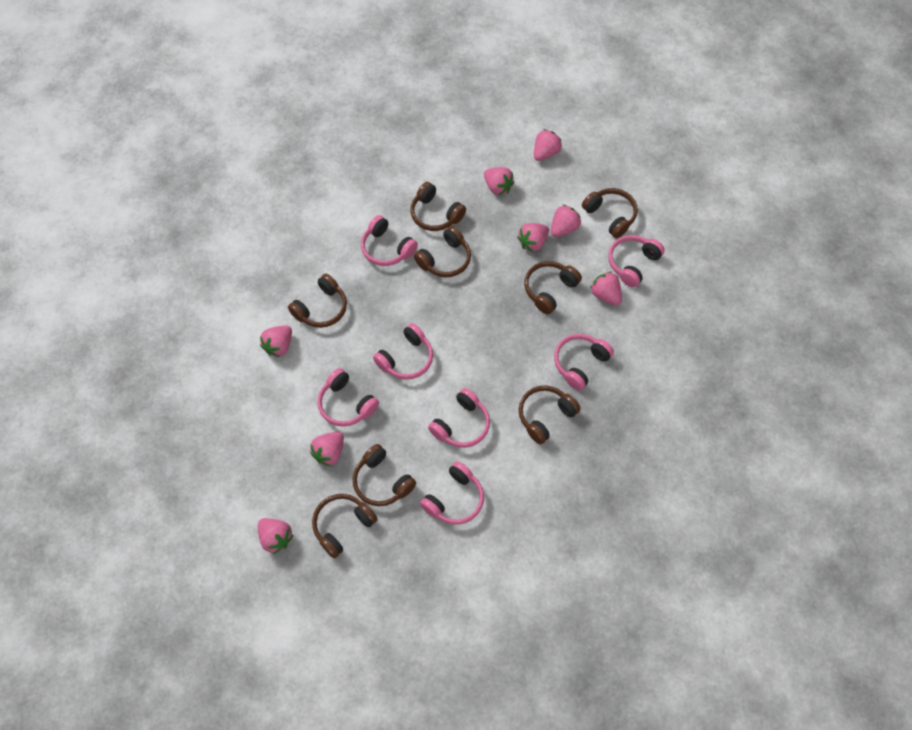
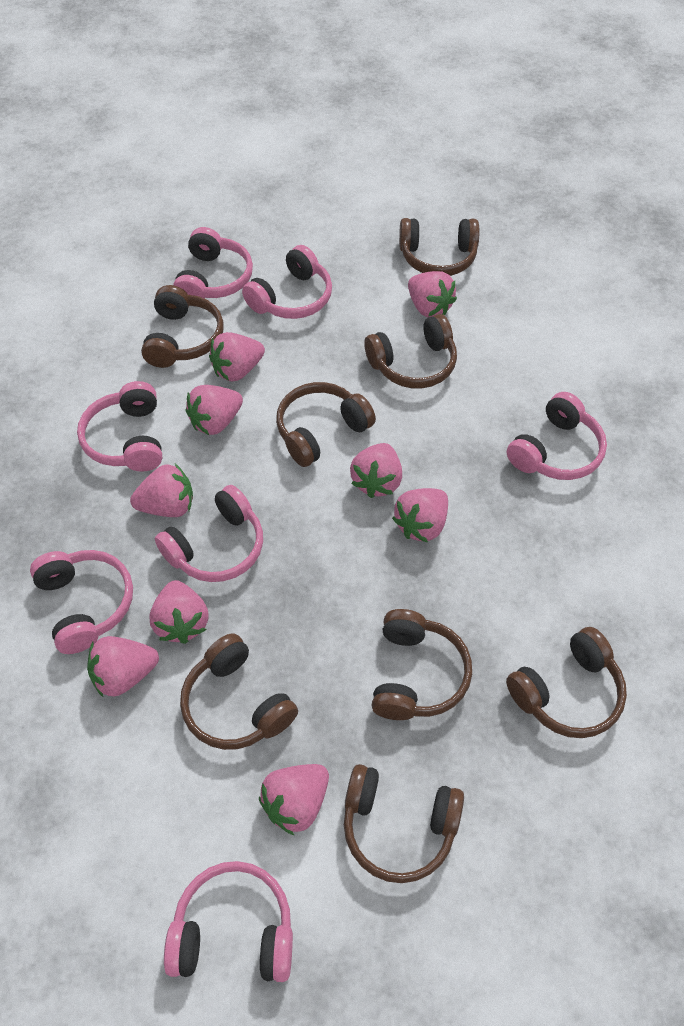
pink strawberry: [258,518,293,554] [260,325,292,357] [310,432,344,466] [484,167,514,195] [517,223,549,252] [534,129,562,161] [551,205,581,237] [590,272,622,306] = 8 -> [87,636,159,697] [130,464,193,517] [149,580,208,644] [186,385,243,435] [209,332,265,382] [259,764,329,836] [350,443,402,498] [392,488,448,543] [408,271,457,317] = 9

